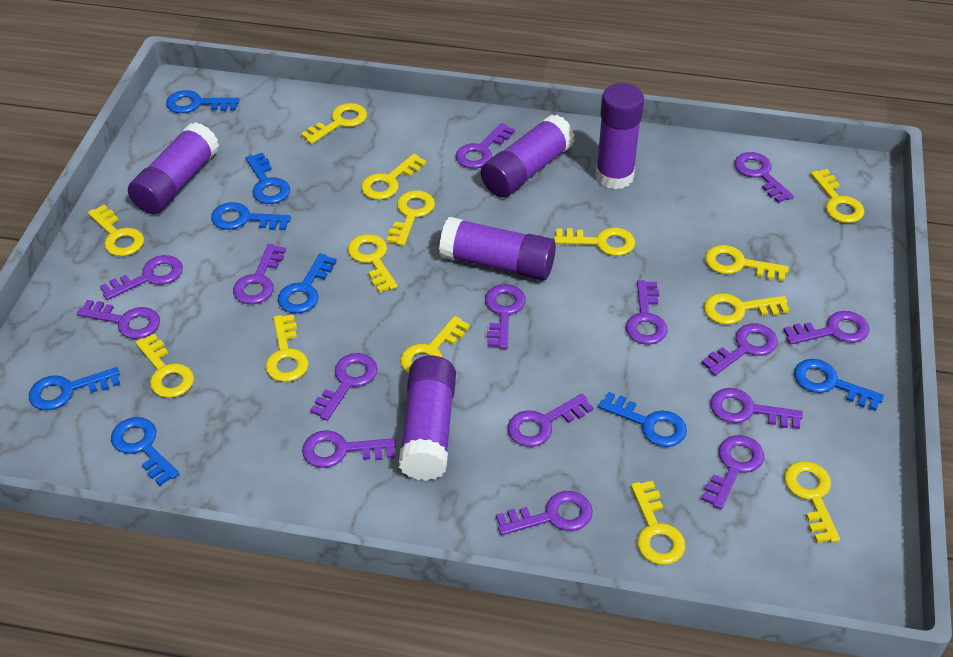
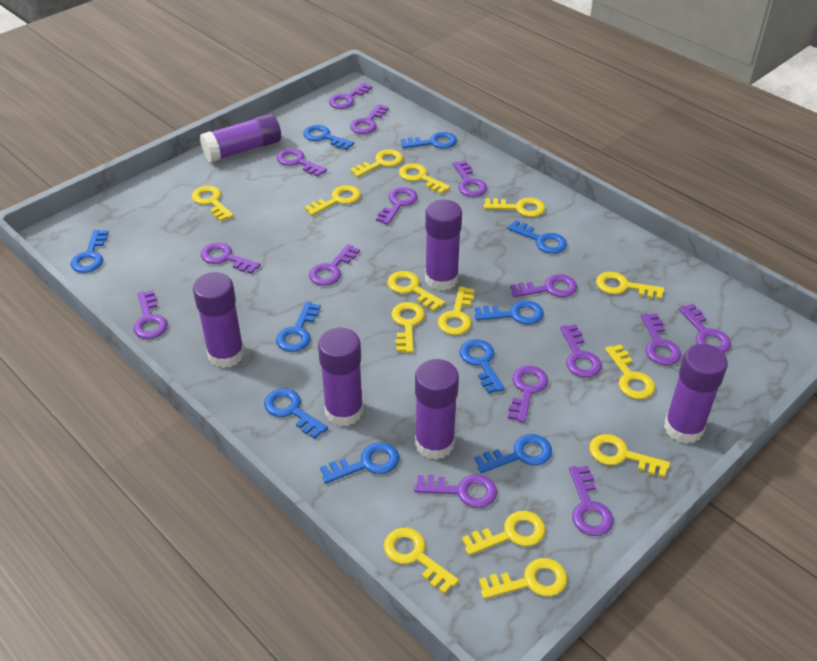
blue key: [29,367,120,410] [111,417,179,486] [166,90,239,113] [211,202,291,230] [245,153,290,204] [278,253,336,314] [598,392,687,447] [794,359,884,411] = 8 -> [71,230,108,273] [264,388,328,439] [276,302,321,352] [303,125,354,150] [320,442,399,483] [401,132,457,149] [459,339,505,394] [474,434,552,473] [475,300,544,325] [507,220,567,254] = 10
purple glue stick: [128,122,219,214] [399,355,456,481] [439,217,556,281] [481,114,575,197] [595,83,644,189] = 5 -> [193,272,244,368] [200,113,281,163] [318,328,363,426] [415,359,459,460] [425,200,462,291] [664,344,728,444] = 6

